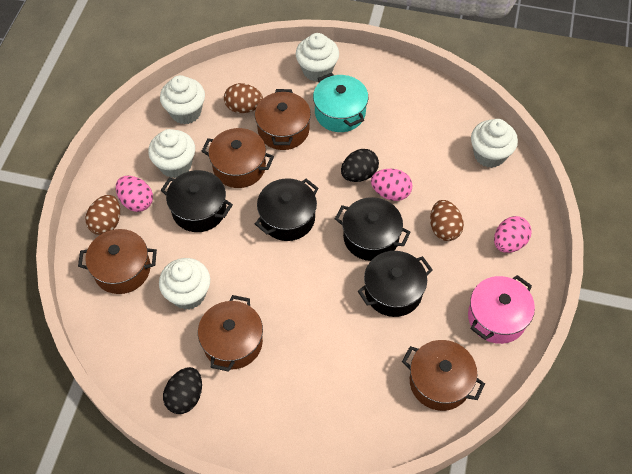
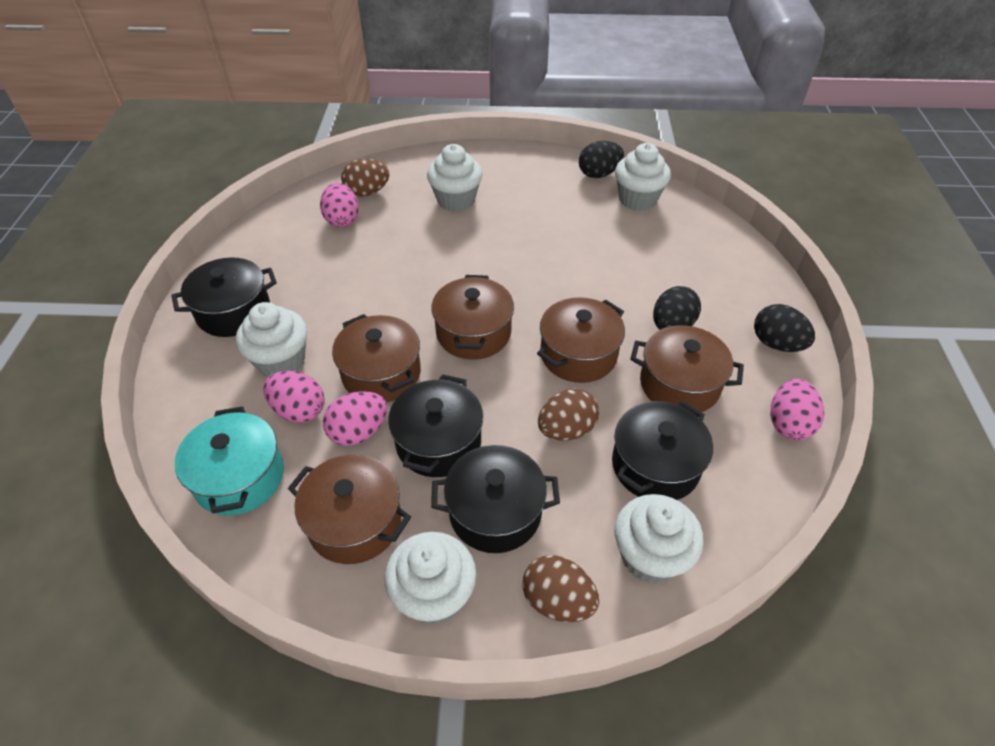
black egg: [163,367,202,414] [341,149,379,182] = 2 -> [579,141,624,178] [653,286,701,330] [754,304,815,352] = 3
pink egg: [116,176,153,212] [371,169,413,201] [494,216,532,253] = 3 -> [263,371,325,423] [320,183,359,227] [323,391,387,446] [771,379,824,440] = 4
pink pot: [468,275,535,344] = 1 -> none = 0

